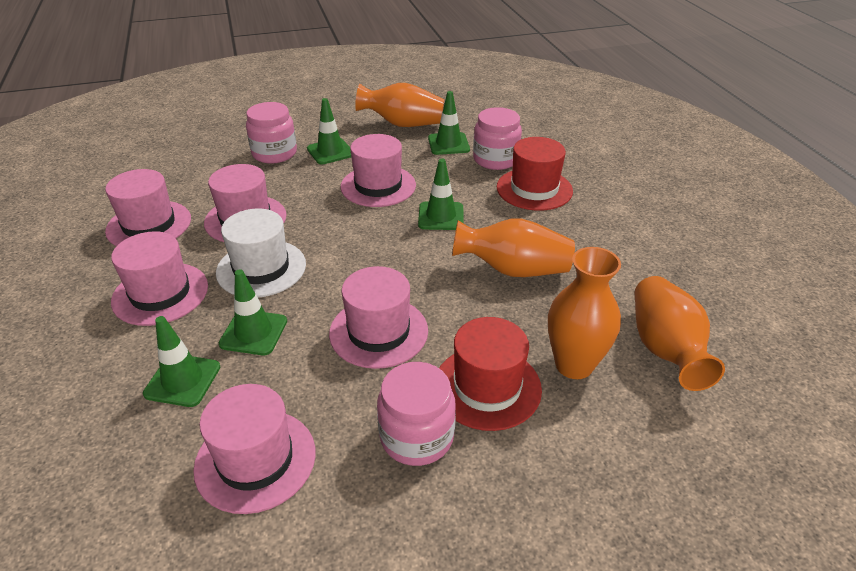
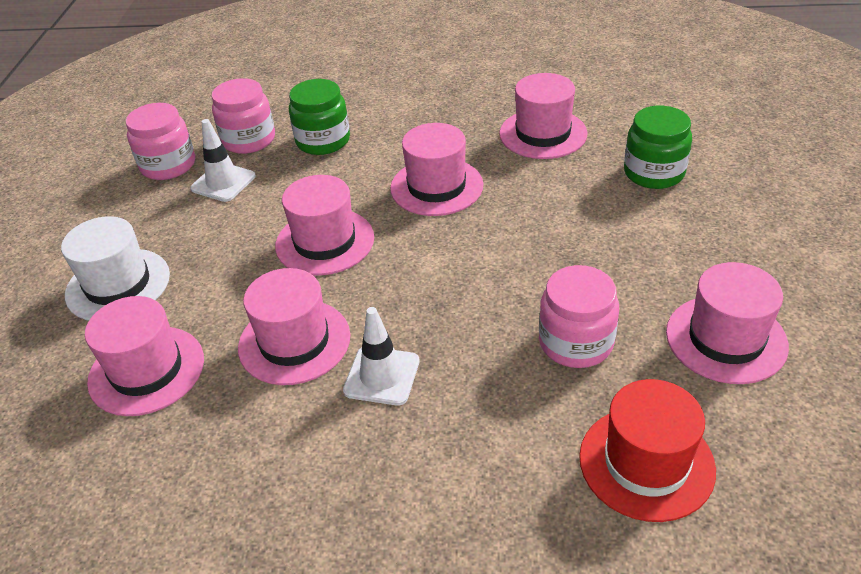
green jar: none = 0 -> [289,79,350,155] [624,106,692,189] = 2
green traffic cone: [143,316,220,407] [219,269,287,355] [307,98,351,165] [418,159,464,230] [428,91,470,155] = 5 -> none = 0
orange vase: [355,83,444,127] [452,218,575,277] [548,247,621,379] [634,276,725,391] = 4 -> none = 0
red hat: [439,317,542,431] [497,137,573,211] = 2 -> [579,379,716,522] = 1
white traffic cone: none = 0 -> [190,119,256,202] [343,307,420,405] = 2

